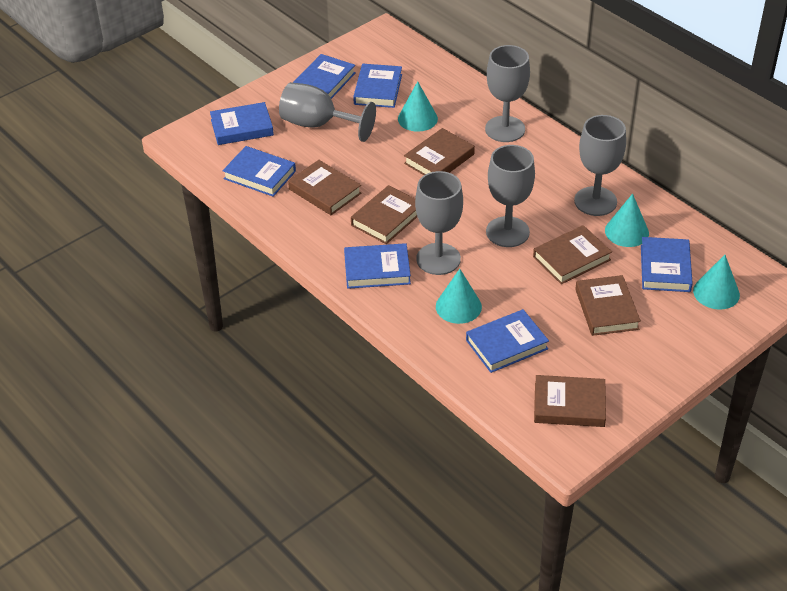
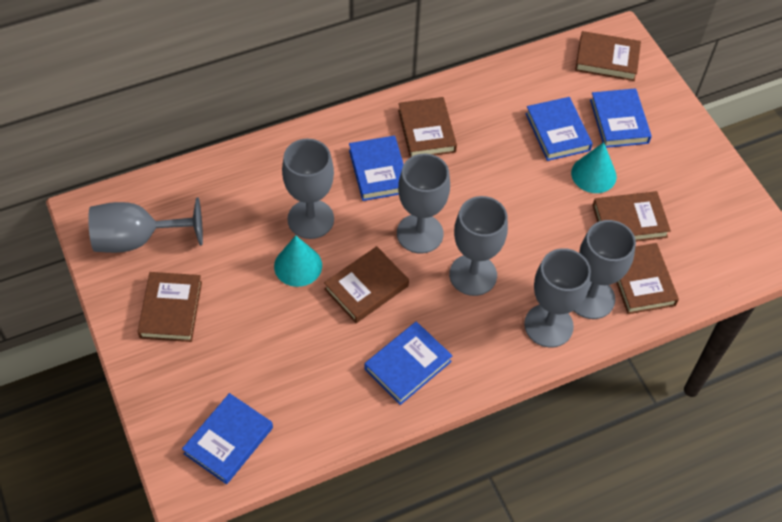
blue book: [210,102,274,145] [223,146,296,197] [293,54,356,99] [344,243,411,289] [353,64,402,108] [466,309,549,373] [641,237,693,292] = 7 -> [182,393,273,484] [349,136,404,201] [364,321,452,405] [525,97,593,161] [590,88,652,148] = 5
grey goblet: [279,82,376,142] [415,171,463,275] [485,45,530,142] [486,145,535,247] [574,115,626,216] = 5 -> [88,198,203,253] [282,138,334,239] [397,153,450,254] [449,196,508,296] [524,248,591,348] [574,220,636,319] = 6
turquoise cone: [398,81,438,132] [436,269,482,324] [605,194,649,247] [693,255,740,310] = 4 -> [274,235,322,287] [571,142,617,193] = 2

